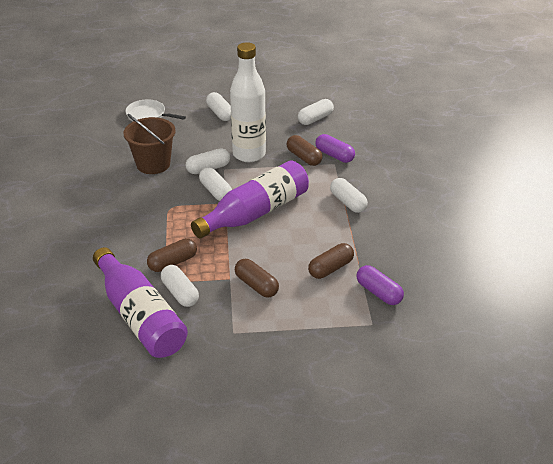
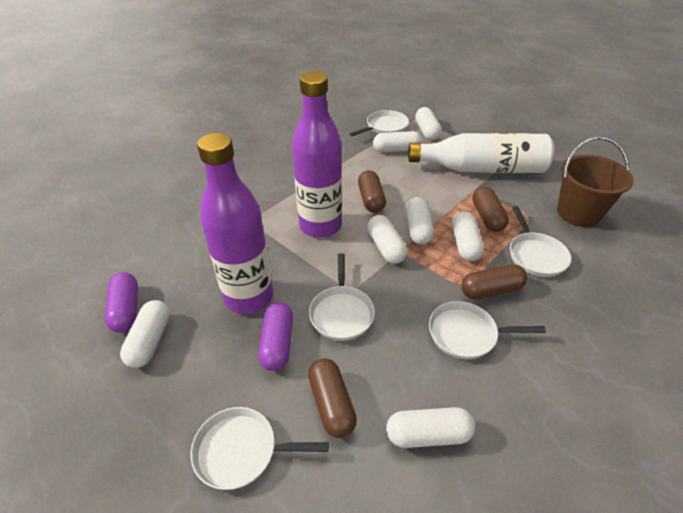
white capsule: [161,265,199,307] [185,148,230,174] [199,167,232,201] [206,92,231,121] [298,99,334,125] [330,178,368,213] = 6 -> [120,300,170,368] [367,215,407,264] [373,131,422,153] [386,407,475,448] [406,197,434,244] [415,107,442,140] [452,211,484,261] = 7
white pan: [125,100,186,121] = 1 -> [191,407,329,490] [309,253,375,341] [350,110,409,136] [429,301,546,359] [510,206,571,277] = 5

